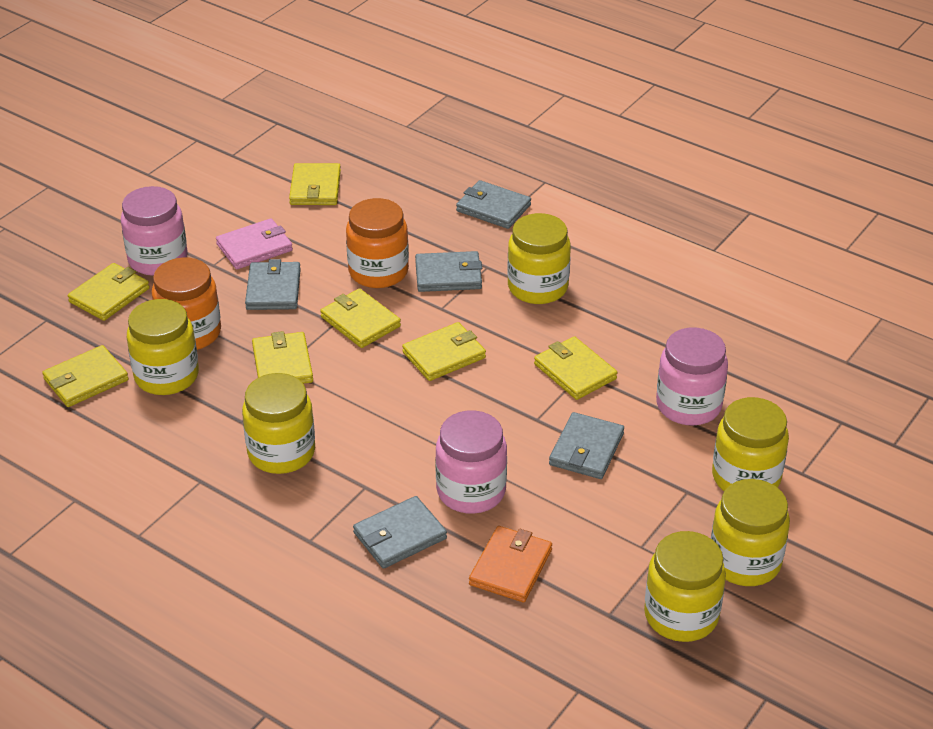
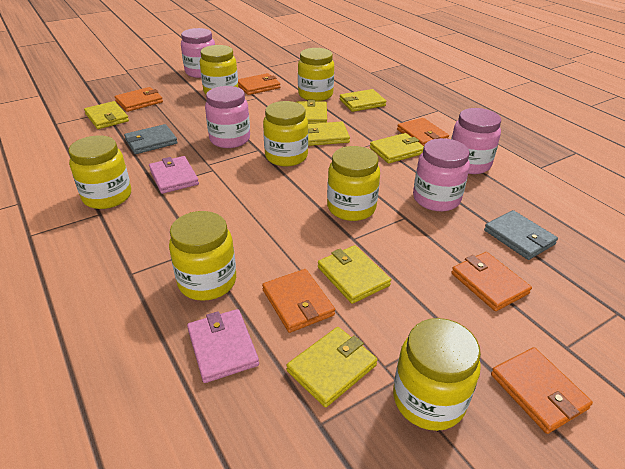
grey wallet: [245,259,301,310] [353,496,447,569] [415,251,482,292] [456,180,531,229] [549,412,624,479] = 5 -> [124,124,178,154] [484,210,558,260] = 2
orange jar: [152,258,221,350] [346,198,409,288] = 2 -> none = 0
orange wallet: [469,526,552,603] = 1 -> [114,87,163,112] [238,73,280,95] [262,269,335,333] [397,118,449,146] [451,252,532,311] [491,347,593,434] = 6
pink jar: [121,186,188,276] [435,410,507,514] [656,328,728,425] = 3 -> [181,28,215,78] [205,86,250,148] [413,138,470,211] [451,108,501,174] = 4
pink wallet: [216,218,293,269] = 1 -> [149,156,199,194] [187,309,259,383] = 2
yellow jar: [127,299,199,395] [242,373,315,474] [507,213,571,304] [644,531,726,642] [711,479,790,586] [712,397,789,491] = 6 -> [68,135,131,209] [169,211,236,301] [200,45,238,94] [263,101,308,166] [298,48,334,101] [327,146,380,221] [393,318,481,431] = 7

